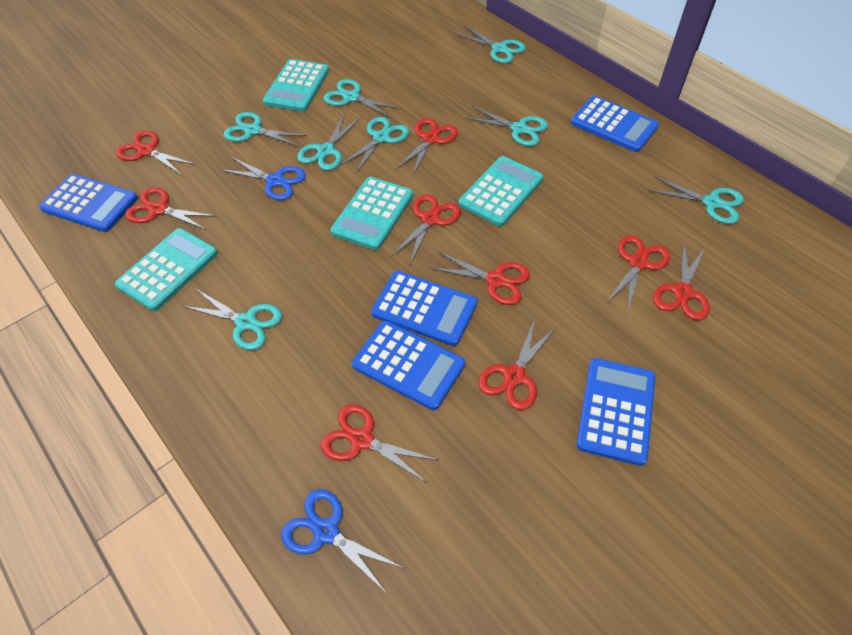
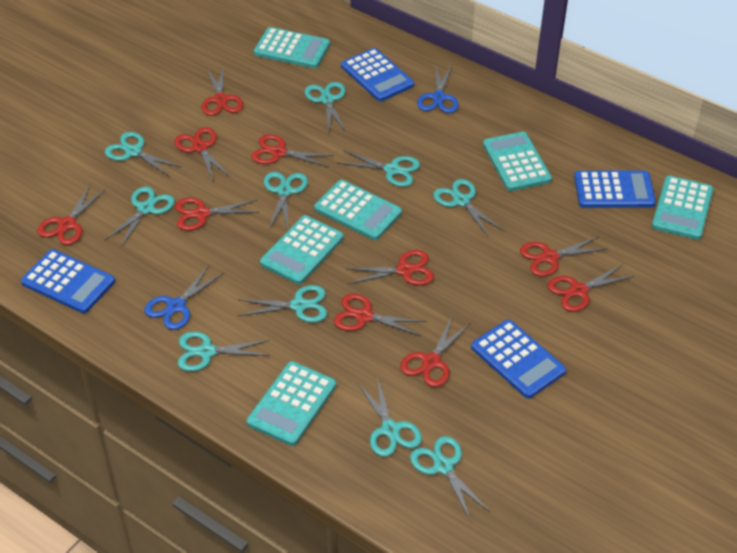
blue calculator: [39,174,138,232] [352,320,465,410] [371,271,478,346] [571,96,659,152] [576,358,655,466] = 5 -> [21,249,115,313] [341,48,414,102] [471,319,566,399] [574,170,656,208] = 4
red scissors: [116,130,196,175] [125,187,216,230] [321,404,438,483] [390,194,461,266] [395,118,458,177] [430,252,530,305] [478,319,557,410] [606,235,670,314] [653,240,710,321] = 9 -> [37,185,106,245] [174,127,231,181] [175,198,260,231] [201,67,243,116] [251,134,334,167] [333,294,426,336] [345,250,434,286] [400,317,470,387] [520,236,607,277] [548,264,635,312] = 10
turquoise calculator: [115,228,218,311] [263,59,329,112] [331,177,413,250] [459,156,543,226] = 4 -> [247,361,336,446] [254,27,330,68] [260,215,344,285] [314,180,402,240] [483,132,552,191] [652,175,713,240] = 6
turquoise scissors: [183,289,282,350] [224,112,307,147] [297,114,361,171] [324,79,401,118] [340,117,409,174] [455,25,526,63] [465,106,548,146] [649,176,744,224] = 8 -> [105,132,182,177] [105,187,175,247] [178,332,270,372] [238,285,327,323] [264,172,308,229] [304,82,346,133] [338,150,420,187] [357,376,422,457] [410,436,490,521] [433,179,504,236] = 10

